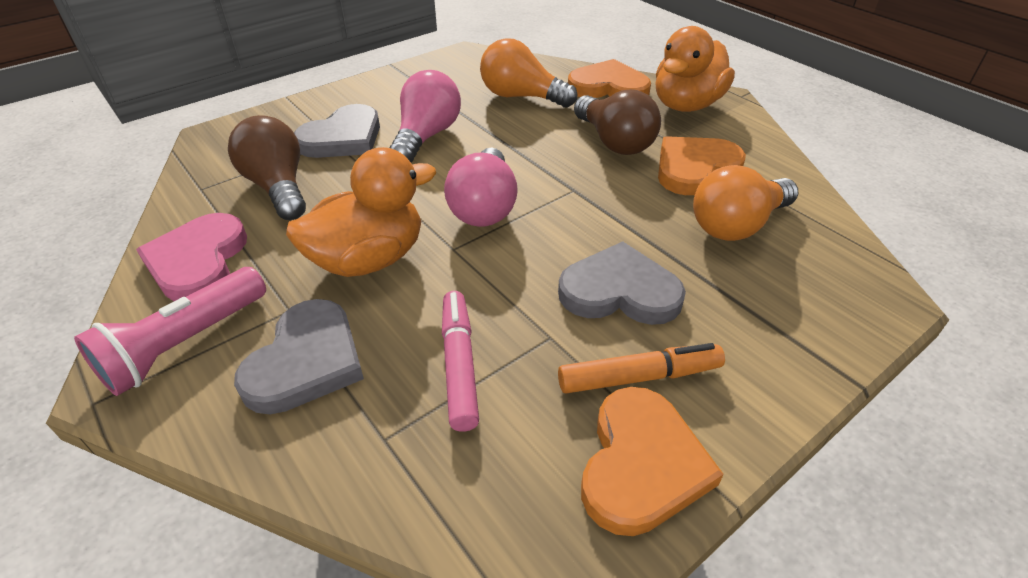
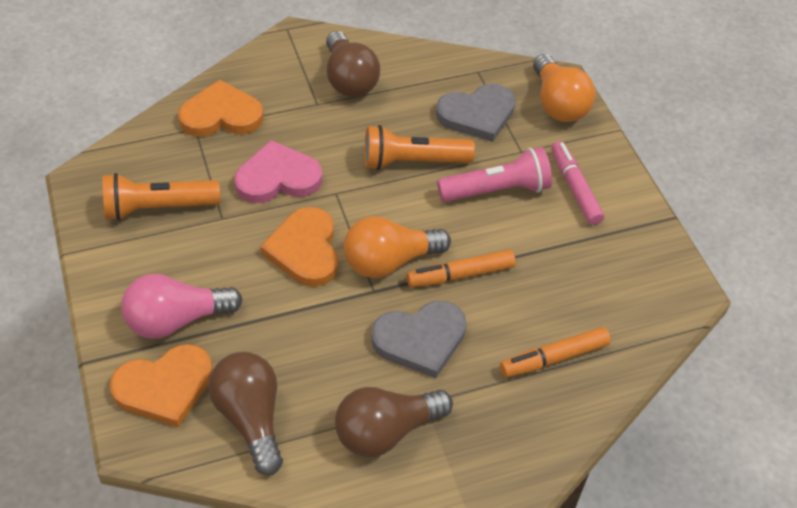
brown light bulb: [228,115,306,220] [574,89,661,155] = 2 -> [208,352,283,475] [326,31,380,97] [335,387,453,457] = 3
grey heart: [234,299,364,414] [294,104,380,158] [558,241,686,325] = 3 -> [371,301,467,378] [436,84,516,142] = 2
orange duck: [286,147,436,277] [655,26,735,112] = 2 -> none = 0
orange flashlight: none = 0 -> [103,173,220,221] [364,125,475,170] = 2
orange marker: [558,343,725,393] = 1 -> [407,250,516,287] [500,327,611,377] = 2
pink light bulb: [389,70,461,162] [444,148,518,227] = 2 -> [121,274,243,339] = 1

